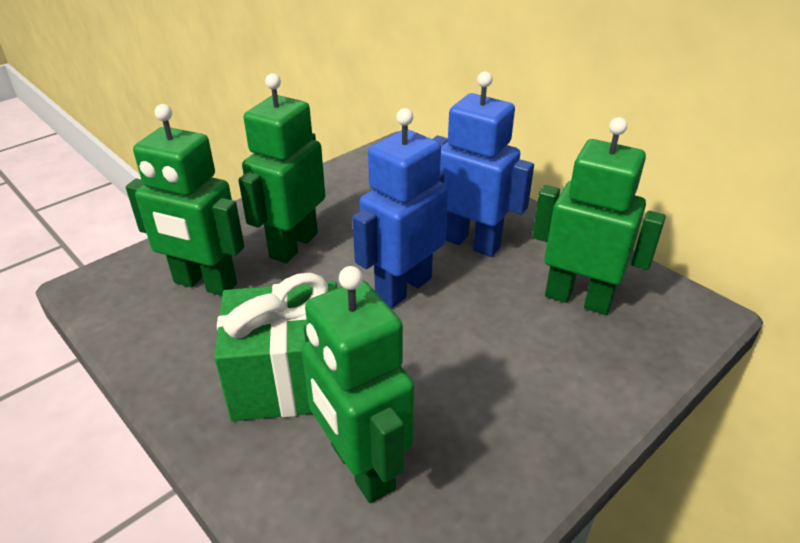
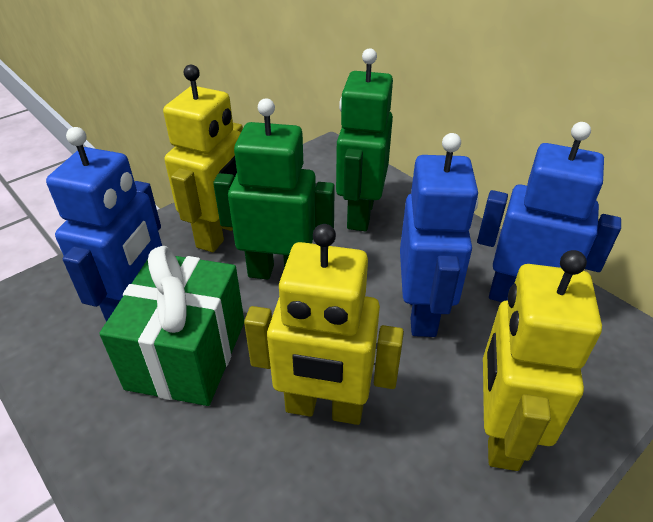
blue robot: [352,108,448,308] [433,71,534,257] = 2 -> [46,127,162,322] [400,133,478,337] [477,122,621,302] = 3
green robot: [126,104,244,296] [239,73,326,263] [301,266,414,503] [532,117,666,315] = 4 -> [213,98,335,279] [336,48,393,231] = 2
yellow robot: none = 0 -> [163,65,243,252] [244,224,404,425] [483,250,602,471] = 3

